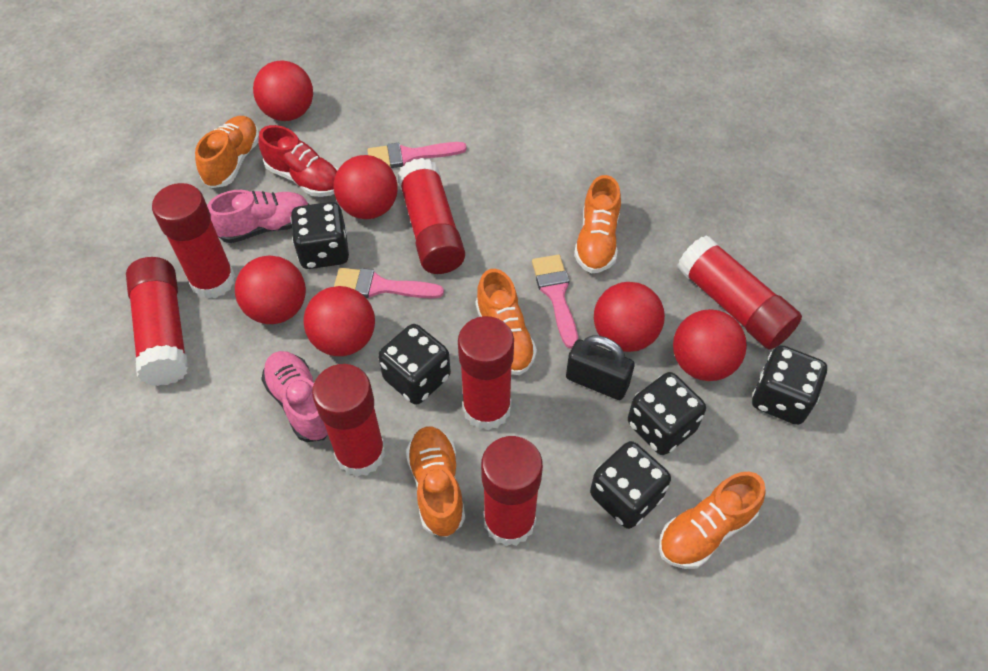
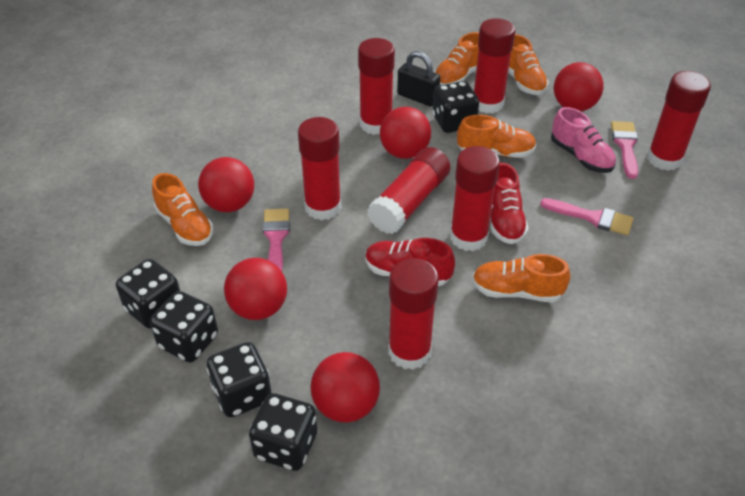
pink shoe: [207,190,309,243] [261,351,328,442] = 2 -> [551,107,616,173] = 1
red ball: [235,255,306,324] [253,60,313,121] [304,286,375,356] [334,155,398,219] [594,282,665,352] [673,309,747,381] = 6 -> [198,157,254,212] [224,258,287,320] [311,352,380,423] [380,107,431,159] [554,62,604,111] = 5
red shoe: [258,125,338,197] = 1 -> [365,238,455,286] [490,163,529,244] = 2

